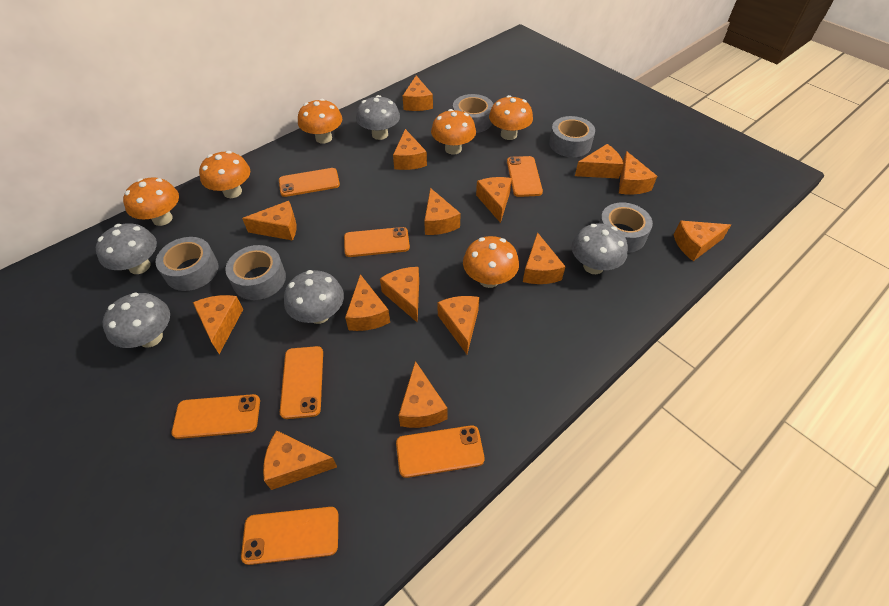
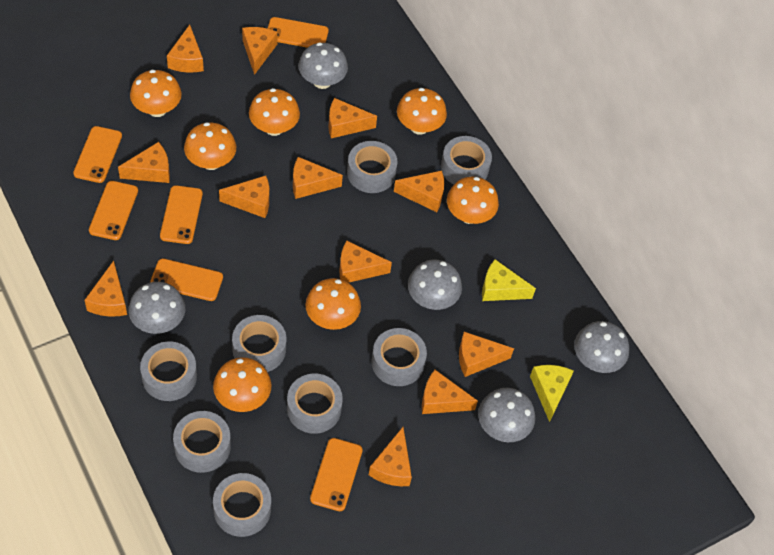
grey tape: [155,237,218,291] [225,245,286,300] [453,94,493,133] [549,116,595,157] [599,202,653,253] = 5 -> [140,341,197,401] [173,411,231,473] [213,473,271,537] [232,315,286,372] [287,374,343,434] [347,141,397,193] [371,328,427,386] [441,136,492,184] = 8
orange cheese: [193,295,243,354] [242,201,297,241] [263,430,337,490] [345,274,390,331] [380,267,419,323] [393,129,427,170] [398,361,448,428] [403,76,433,111] [424,188,461,235] [437,296,480,354] [476,177,512,223] [523,232,566,284] [575,144,624,179] [619,151,657,195] [674,221,731,261] = 15 -> [85,261,127,317] [118,142,170,183] [167,25,204,73] [219,176,269,218] [242,27,278,75] [293,157,343,199] [328,98,377,138] [339,241,392,283] [369,427,412,486] [394,171,444,212] [422,370,478,414] [459,332,514,377] = 12
orange mushroom: [123,177,179,226] [199,151,250,198] [298,99,342,144] [431,109,476,154] [463,236,519,288] [489,95,533,140] = 6 -> [130,70,182,117] [184,122,236,170] [213,357,272,412] [249,88,300,136] [305,278,361,330] [397,88,447,135] [447,177,499,224] = 7
orange phone: [172,394,260,439] [241,507,338,565] [279,168,340,197] [280,346,323,419] [344,227,410,257] [396,425,485,478] [507,156,543,197] = 7 -> [73,126,122,183] [89,181,138,240] [150,258,223,301] [160,185,203,244] [267,17,328,48] [310,438,363,511] = 6
yellow cheese: none = 0 -> [482,259,536,301] [530,365,574,422] = 2

